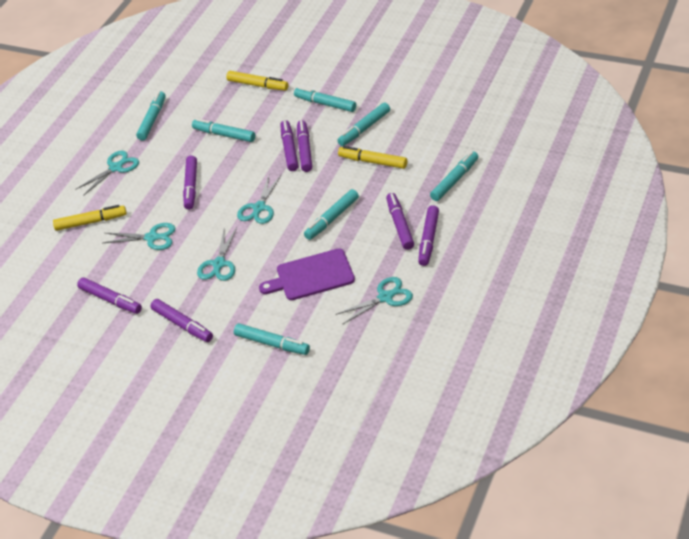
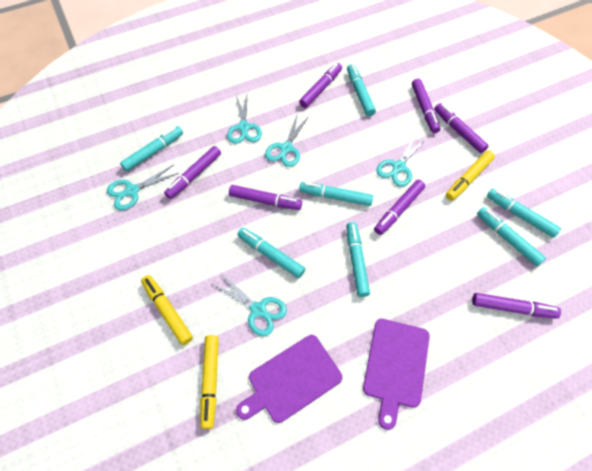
purple cutting board: [259,248,355,300] = 1 -> [236,335,342,423] [363,319,430,430] = 2

